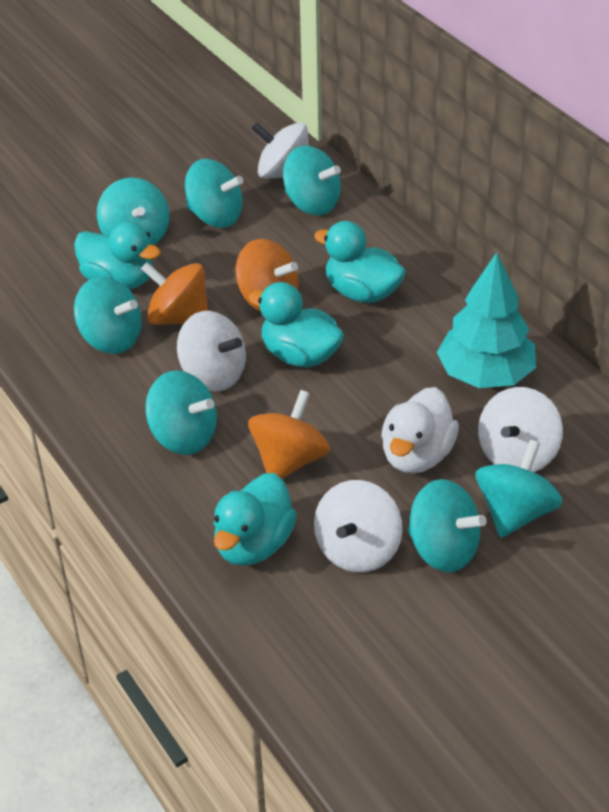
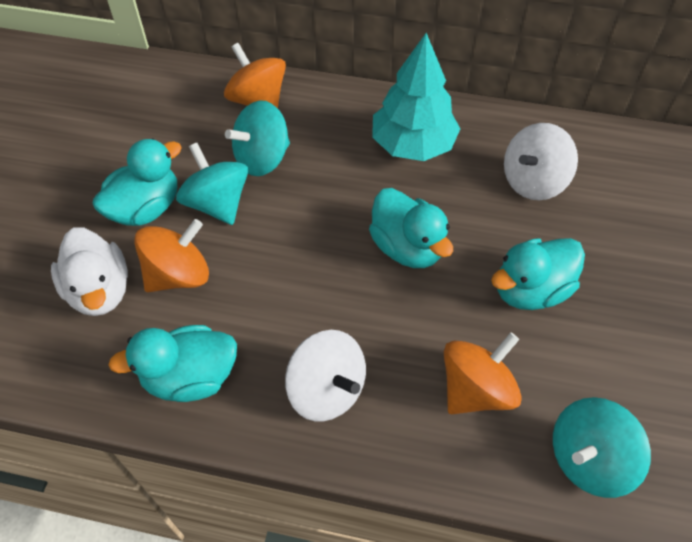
turquoise spinning top: [74,276,142,354] [97,178,169,245] [145,370,217,455] [185,159,243,228] [283,145,341,215] [407,479,487,572] [475,440,562,538] = 7 -> [176,143,248,225] [225,100,290,176] [553,397,651,498] = 3
white spinning top: [177,311,246,391] [251,122,309,179] [314,480,402,572] [478,387,563,472] = 4 -> [285,330,366,422] [504,123,578,200] = 2

